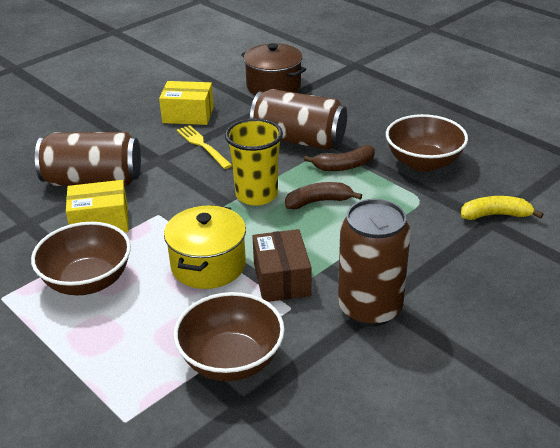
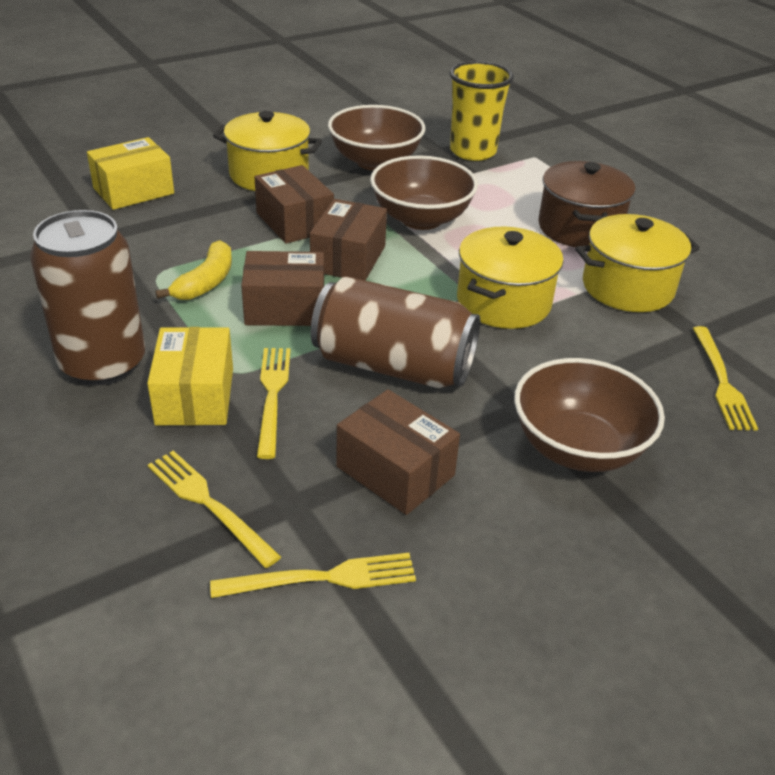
brown banana: [285,182,362,210] [304,145,375,171] = 2 -> none = 0
brown box: [252,229,311,302] = 1 -> [241,251,324,326] [255,165,334,244] [310,199,387,281] [337,389,460,515] = 4
brown can: [35,132,141,186] [250,89,347,150] [338,199,411,326] = 3 -> [30,210,145,386] [311,276,480,388] = 2
yellow fork: [176,125,232,169] = 1 -> [147,451,281,568] [210,553,416,598] [257,348,291,459] [693,326,758,431] = 4
yellow pot: [164,205,246,289] = 1 -> [213,111,322,191] [457,227,564,329] [575,214,700,312] = 3

